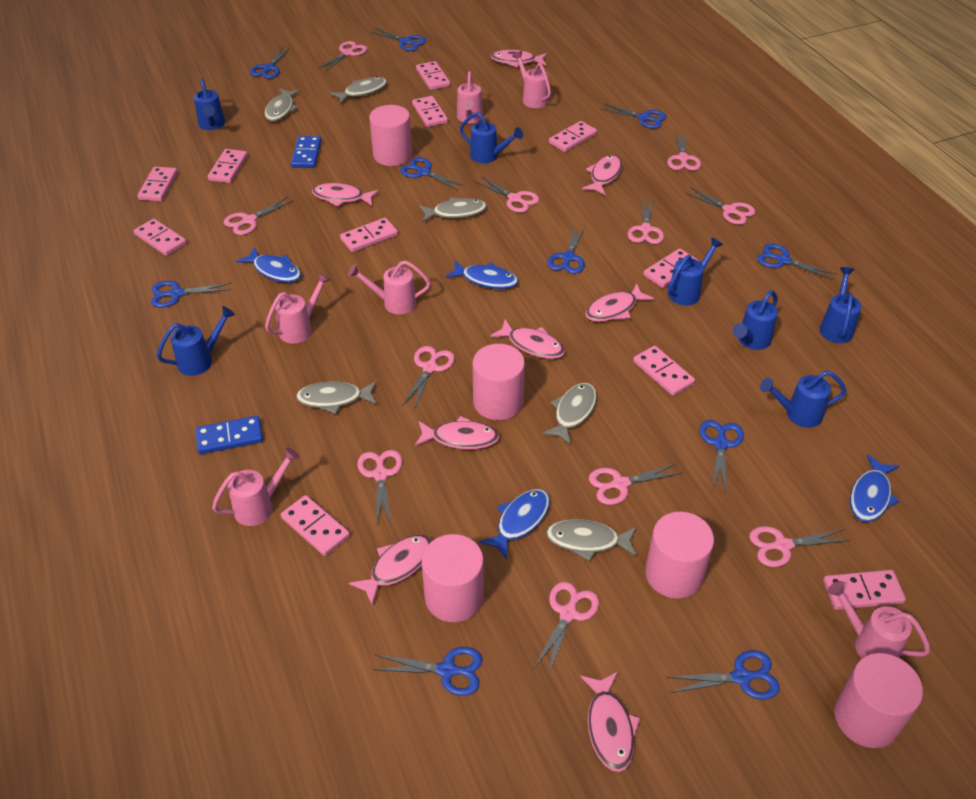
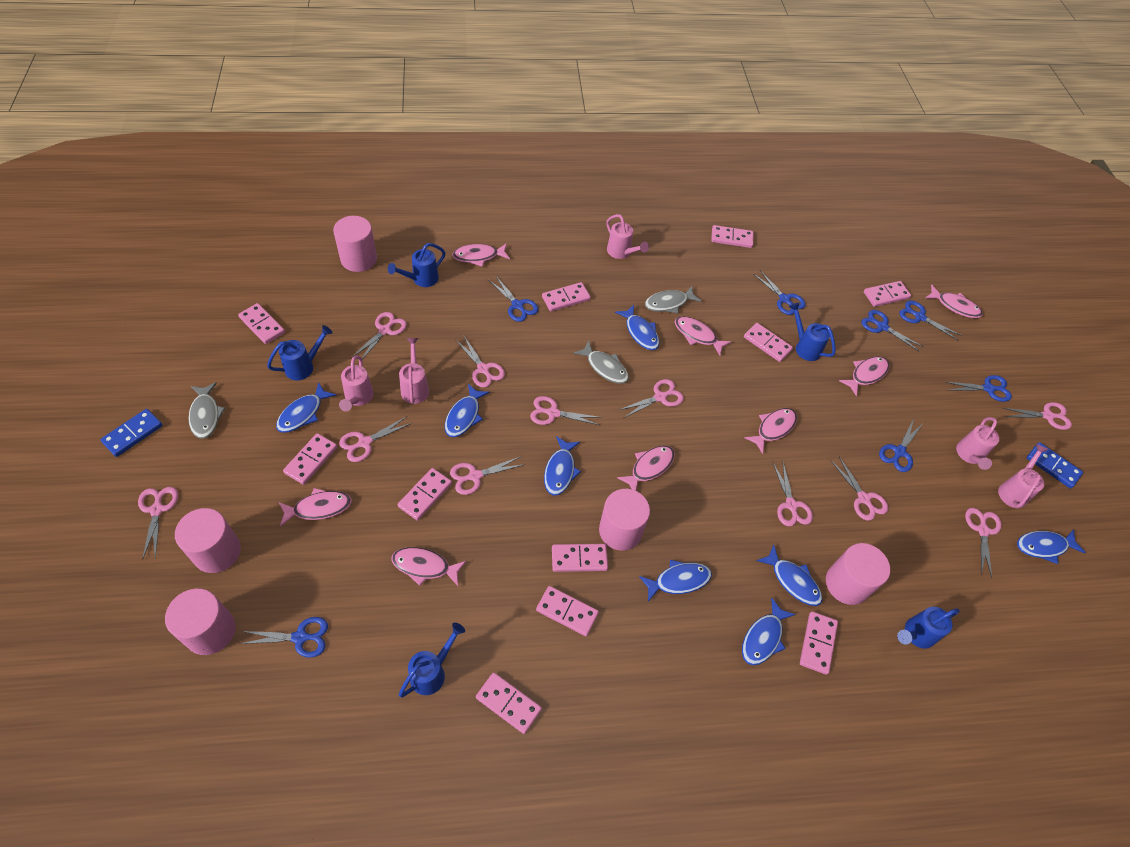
blue fish: [237,247,301,283] [446,260,518,289] [479,489,550,560] [850,454,900,522] = 4 -> [276,382,336,433] [445,384,490,437] [544,436,581,495] [615,305,660,350] [639,560,712,602] [742,598,796,665] [757,545,822,606] [1017,529,1086,564] = 8
blue scissors: [151,281,232,308] [250,47,291,79] [371,28,426,51] [372,647,482,696] [400,157,464,191] [547,225,585,274] [601,103,667,129] [667,650,780,700] [700,420,744,492] [757,243,836,280] = 10 -> [240,617,328,658] [489,276,538,322] [753,270,806,315] [861,310,923,352] [879,419,923,472] [899,300,962,341] [946,375,1012,402] = 7
blue watering can: [157,306,235,376] [194,78,225,130] [460,112,523,163] [668,238,723,306] [733,290,778,350] [760,371,847,428] [820,267,862,343] = 7 -> [267,325,333,380] [388,243,446,287] [399,623,465,698] [789,302,836,361] [897,607,960,649] = 5
grey fish: [264,88,301,122] [296,381,377,414] [330,77,387,104] [419,197,487,222] [542,383,597,445] [546,519,637,561] = 6 -> [188,382,226,439] [573,341,629,384] [645,286,701,313] = 3
pink watering can: [212,447,300,526] [265,273,331,344] [348,260,431,314] [457,71,483,123] [512,51,551,108] [827,581,930,658] = 6 -> [339,355,374,411] [399,338,429,404] [606,214,649,259] [956,417,999,470] [998,444,1049,508] = 5

